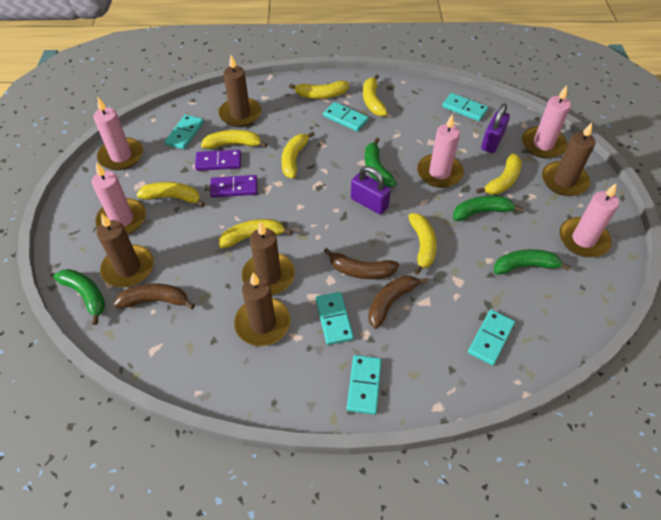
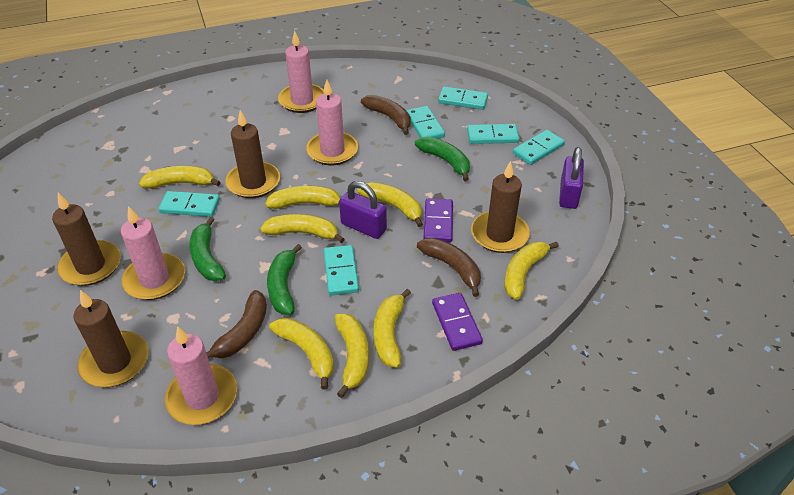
brown candle: [97,213,154,287] [219,55,261,127] [234,272,290,346] [242,221,295,295] [542,123,596,196] = 5 -> [52,193,121,286] [74,290,148,387] [225,110,280,198] [471,161,530,253] = 4
green banana: [53,269,105,325] [365,137,397,187] [453,196,523,221] [494,249,571,275] = 4 -> [190,217,226,281] [267,244,302,315] [415,136,470,181] = 3
pink candle: [92,162,146,235] [93,98,143,170] [417,114,464,188] [522,85,571,158] [560,183,619,257] = 5 -> [121,206,185,300] [165,326,237,425] [278,30,325,113] [306,80,358,165] = 4

